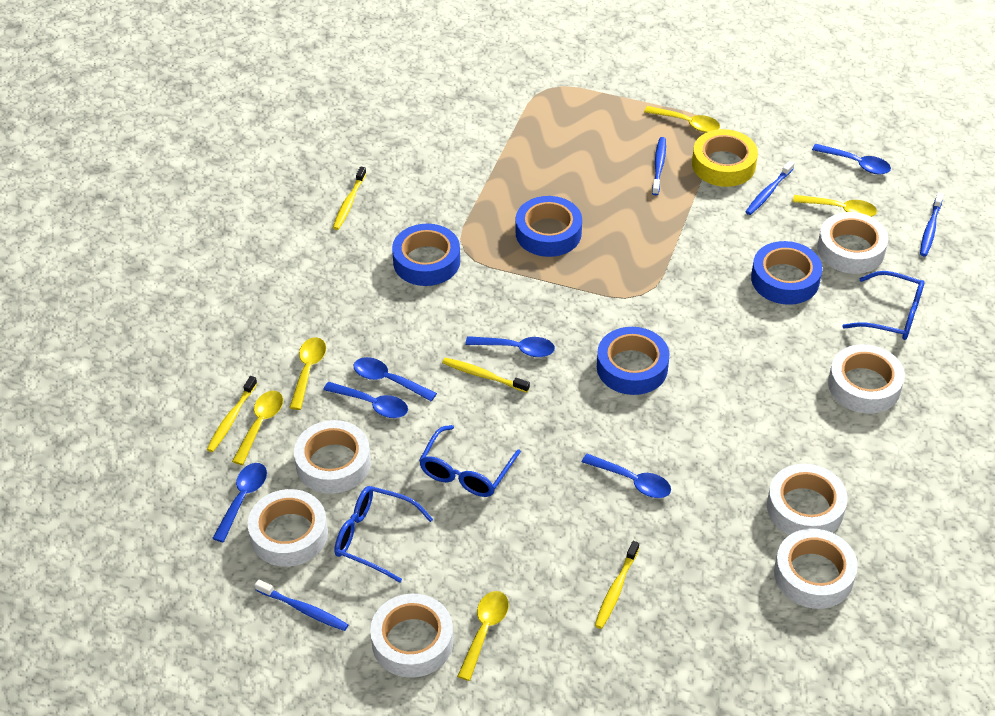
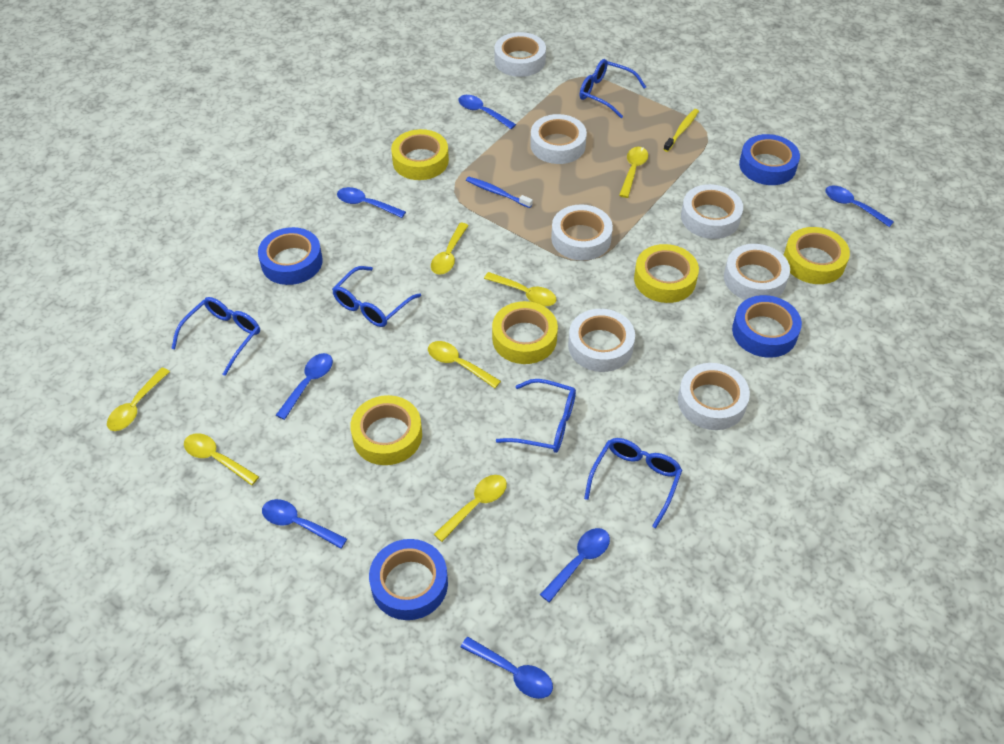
blue glasses: [335,486,433,583] [419,425,521,497] [843,271,924,340] = 3 -> [171,297,260,376] [332,266,421,327] [496,379,576,453] [580,59,646,118] [584,438,682,528] = 5
blue spoon: [212,463,267,542] [323,382,408,418] [354,357,437,401] [465,336,555,357] [582,454,671,498] [812,144,891,175] = 6 -> [262,499,347,549] [276,353,333,420] [337,187,406,218] [458,95,516,129] [461,637,553,699] [540,528,610,603] [825,185,894,227] = 7
blue toothbrush: [255,579,348,631] [652,137,666,195] [745,160,794,215] [920,192,944,256] = 4 -> [466,176,533,208] = 1
yellow spoon: [232,391,283,465] [289,337,326,410] [457,591,509,681] [644,106,720,133] [793,195,877,217] = 5 -> [107,368,170,431] [184,433,259,485] [428,341,501,388] [431,223,469,275] [434,475,507,542] [484,272,556,306] [619,147,648,198] = 7
yellow tape: [692,129,758,187] = 1 -> [350,395,422,465] [391,129,449,180] [492,301,558,364] [634,244,699,303] [784,227,850,284] = 5
yellow toothbrush: [207,376,257,452] [333,167,367,230] [442,358,530,393] [595,541,639,629] = 4 -> [663,109,699,152] = 1

